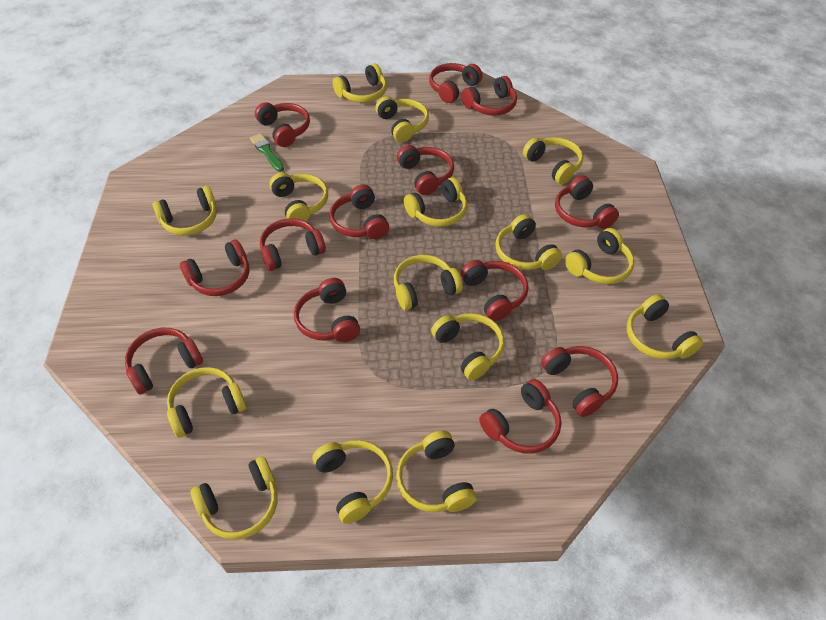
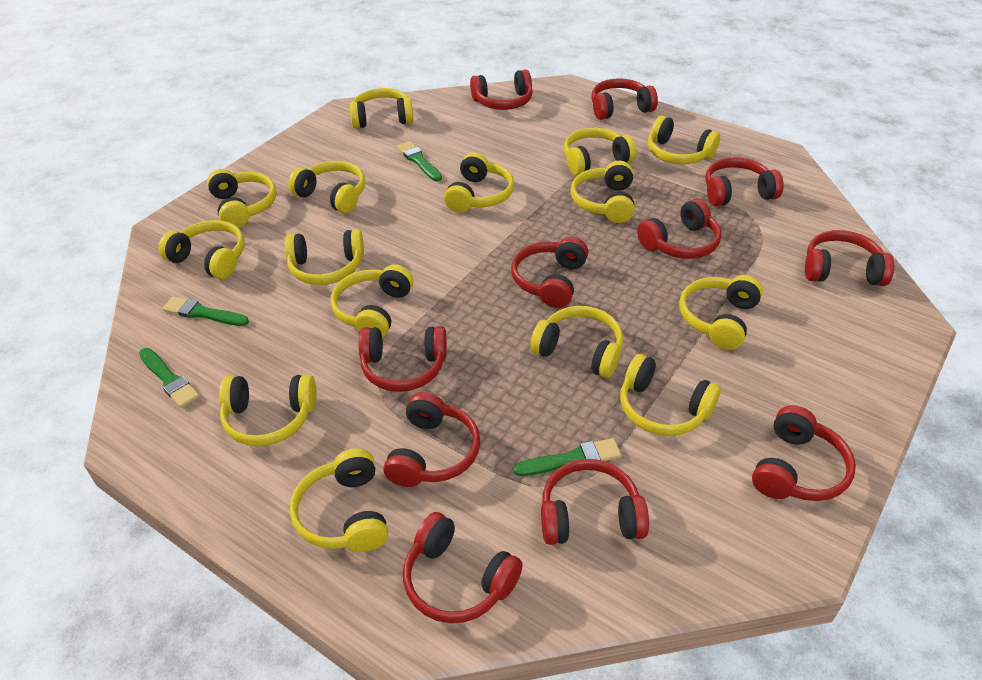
green brush: [250,133,284,172] = 1 -> [139,348,200,408] [162,297,249,326] [397,141,442,181] [513,438,622,476] = 4
red headphones: [125,328,203,395] [180,240,249,296] [255,102,310,147] [260,218,326,271] [294,278,360,342] [329,185,389,239] [397,145,454,195] [429,63,483,103] [461,260,528,321] [462,76,517,116] [479,379,561,453] [541,346,618,417] [555,176,619,229] = 13 -> [359,326,447,392] [383,392,480,487] [403,512,523,623] [470,69,533,110] [511,237,588,308] [541,459,649,545] [591,78,658,120] [637,199,721,259] [705,157,784,206] [752,405,856,501] [805,230,894,286] = 11

